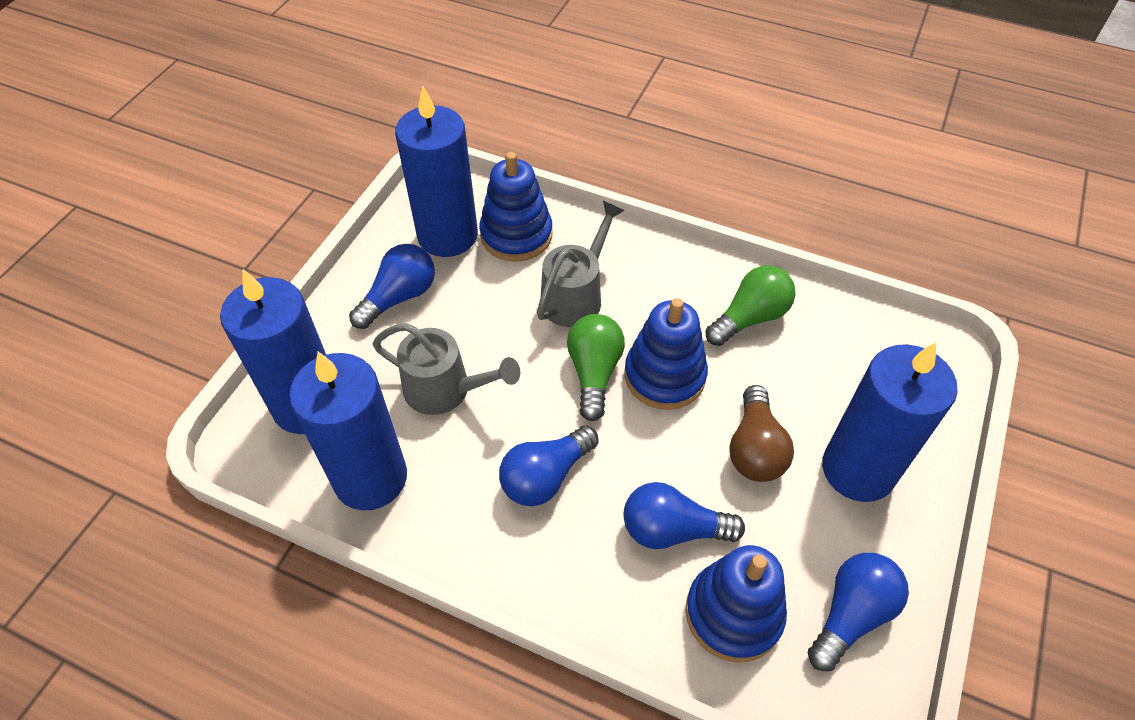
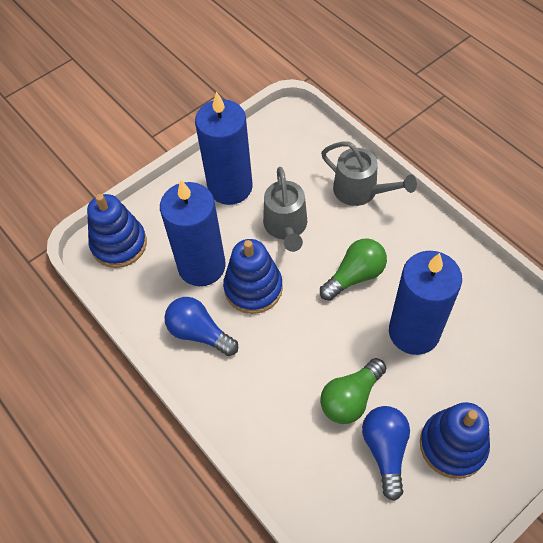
blue candle: [220,269,326,434] [289,352,407,511] [395,87,478,257] [822,342,958,502] = 4 -> [160,180,226,286] [195,91,253,205] [389,251,462,355] = 3
blue light bulb: [349,244,435,329] [499,425,599,506] [623,482,745,549] [808,553,909,671] = 4 -> [164,297,238,356] [362,406,410,501] = 2
brown light bulb: [729,385,794,482] = 1 -> none = 0

